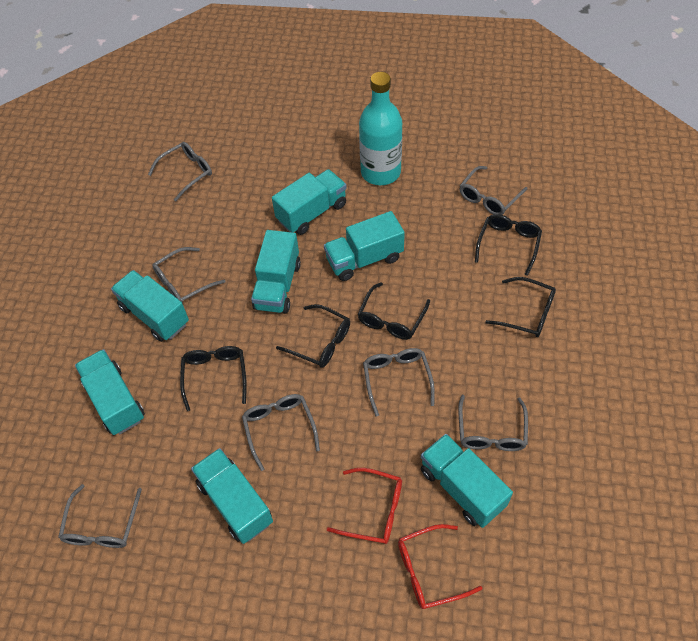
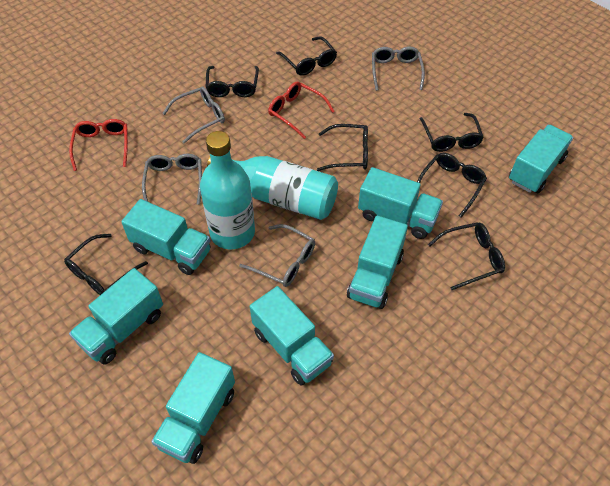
black glasses: [180,346,247,411] [276,304,350,368] [358,283,430,340] [475,214,542,276] [485,277,556,337] = 5 -> [64,234,148,295] [206,66,259,97] [276,36,337,76] [317,124,368,171] [417,153,487,218] [420,113,484,152] [428,222,505,290] = 7
grey glasses: [58,484,142,548] [148,142,212,202] [152,247,226,304] [242,394,320,471] [363,348,435,417] [458,395,528,451] [460,166,528,215] = 7 -> [142,154,202,205] [163,86,225,143] [239,224,315,287] [372,46,425,91] = 4
turquoise bottle: [359,72,402,185] = 1 -> [200,131,255,249] [207,156,338,220] = 2

